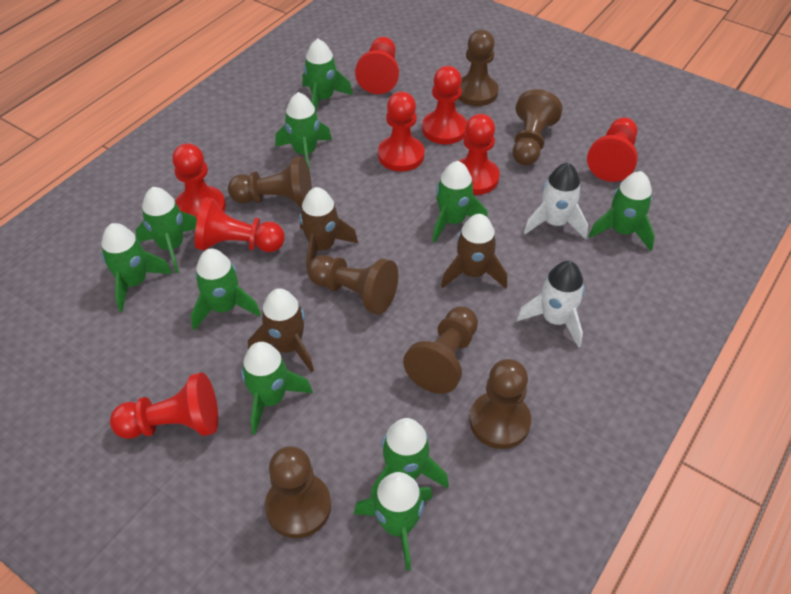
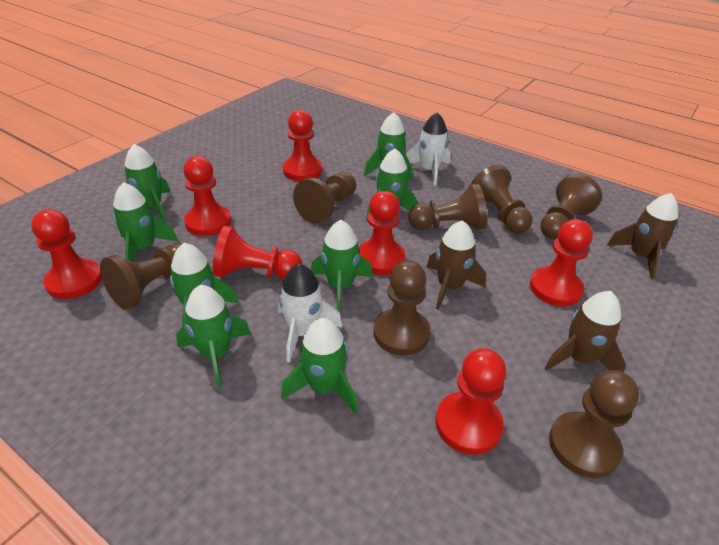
green rocket: [101,223,172,312] [136,187,197,273] [191,249,261,331] [241,342,313,435] [275,92,332,172] [302,39,353,111] [354,472,433,571] [371,418,449,498] [432,161,488,243] [589,171,655,251] = 10 -> [113,182,178,262] [125,144,170,222] [170,243,239,327] [176,285,251,388] [281,318,358,414] [311,220,373,312] [364,112,413,181] [366,148,419,222] = 8
red pawn: [110,372,218,439] [172,143,226,219] [195,198,285,252] [355,37,399,94] [378,92,424,171] [422,66,467,144] [459,114,500,195] [587,117,638,182] = 8 -> [31,209,102,299] [183,156,231,236] [213,225,302,279] [283,110,322,181] [359,191,405,275] [436,348,506,455] [530,219,593,306] = 7

